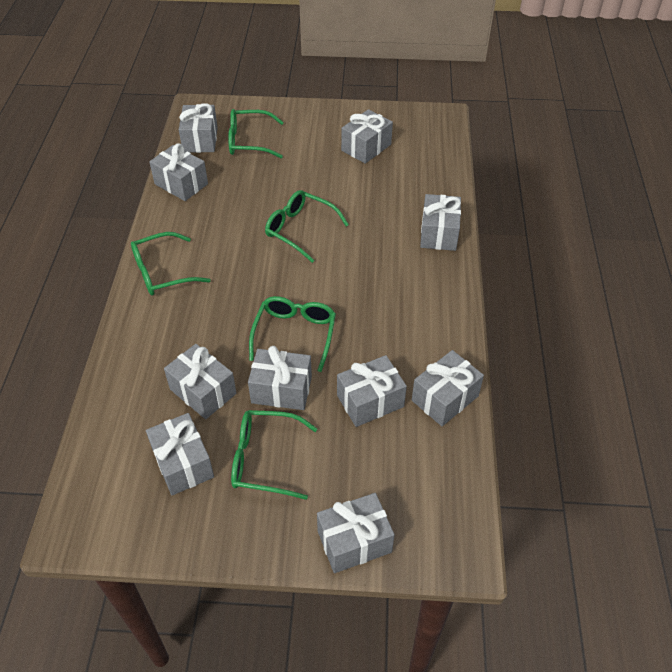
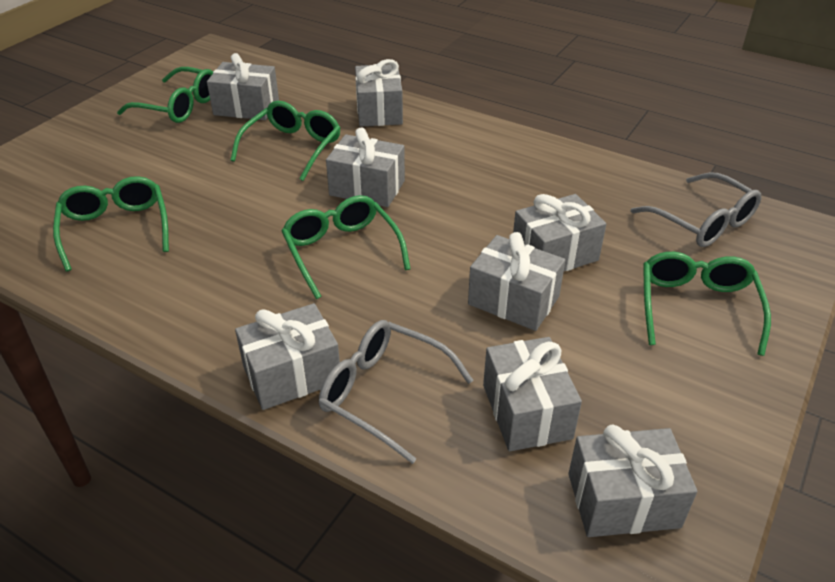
grey gift: [146,413,214,495] [149,144,208,201] [164,344,236,419] [179,103,218,153] [248,346,312,410] [317,493,394,573] [337,355,407,427] [341,109,393,164] [412,350,484,426] [420,194,461,251] = 10 -> [207,53,279,120] [235,303,340,410] [326,127,405,207] [355,59,403,127] [468,232,565,331] [483,337,582,451] [513,194,606,271] [568,424,697,537] = 8
grey glasses: none = 0 -> [319,320,473,464] [630,172,762,247] = 2

